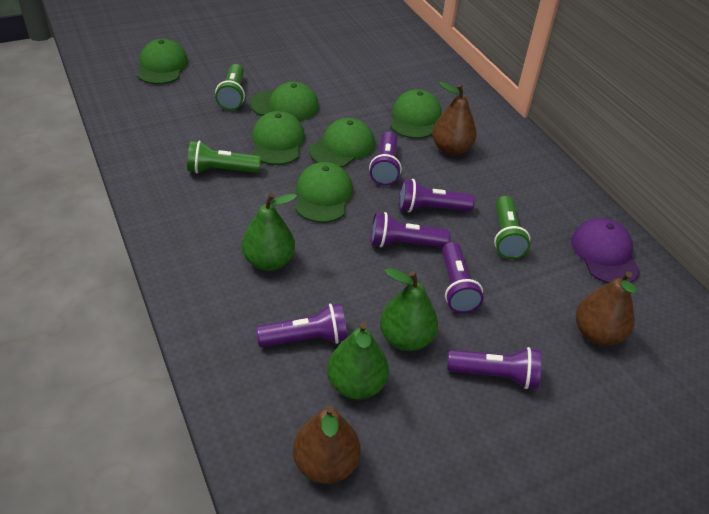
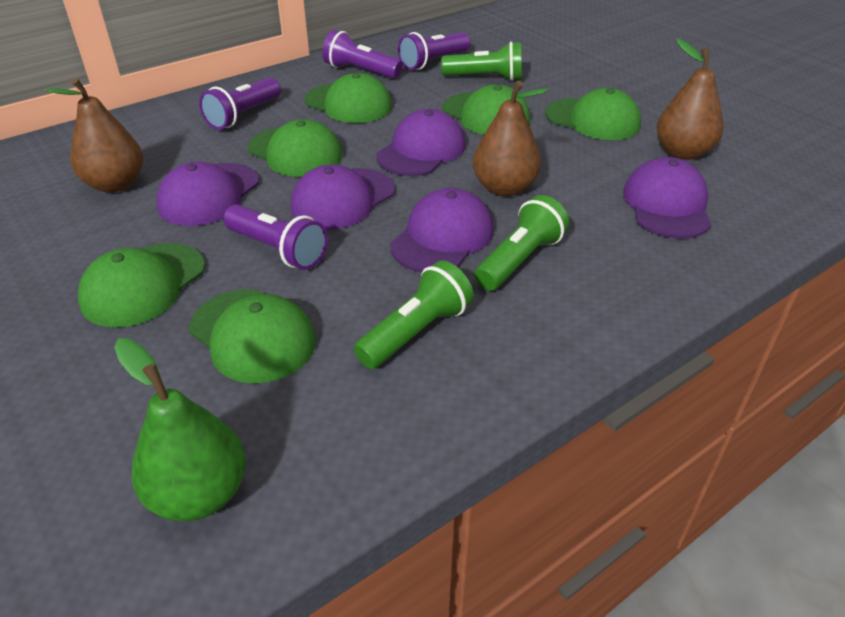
green pear: [242,193,297,271] [327,322,389,399] [380,268,438,351] = 3 -> [114,338,246,521] = 1
purple cap: [571,218,640,284] = 1 -> [156,162,259,226] [291,164,395,229] [376,109,466,176] [390,188,494,273] [623,157,712,238] = 5
purple flashlight: [256,303,347,347] [369,132,402,186] [371,212,450,247] [399,179,475,212] [442,242,484,314] [447,347,541,389] = 6 -> [199,77,281,130] [223,204,328,270] [322,30,403,79] [398,32,471,70] = 4

